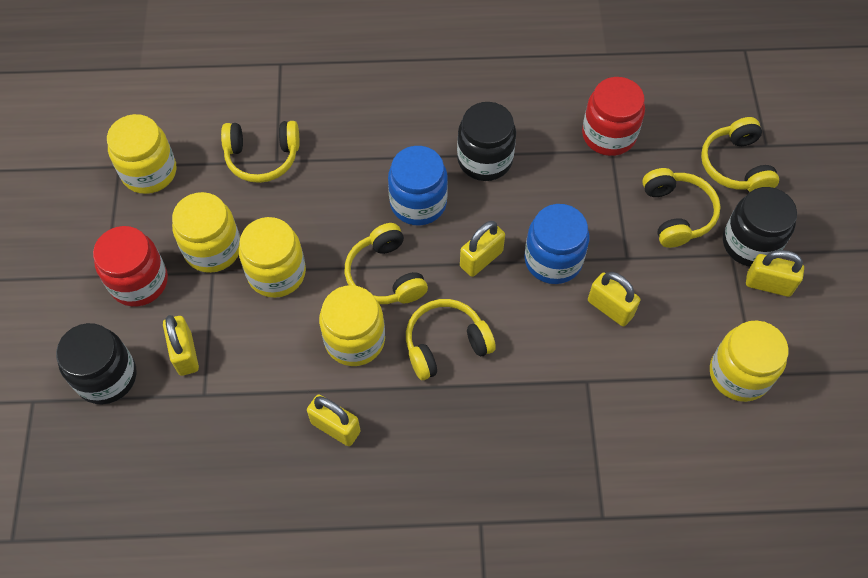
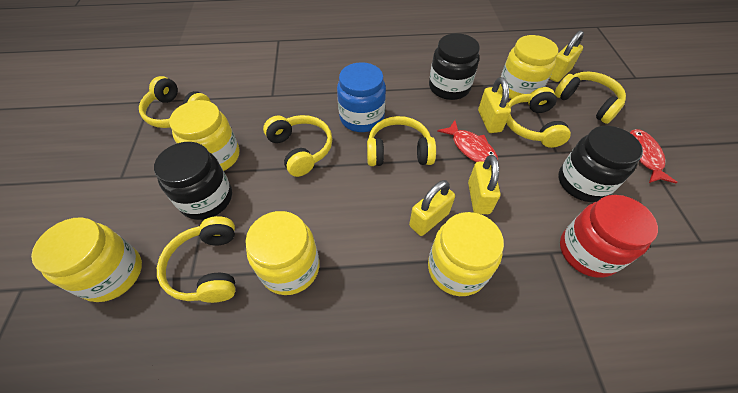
blue jar: [388,146,448,225] [524,204,589,284] = 2 -> [337,62,386,132] = 1
red fish: none = 0 -> [437,120,498,162] [629,129,678,184] = 2
red jar: [93,226,168,307] [582,77,645,156] = 2 -> [560,195,658,278] = 1
yellow headphones: [221,121,299,183] [345,223,428,304] [406,299,496,380] [642,168,721,248] [701,117,779,192] = 5 -> [139,76,211,128] [157,216,235,303] [263,115,332,177] [367,116,436,166] [506,87,571,148] [555,72,626,124] = 6
yellow padlock: [163,315,199,376] [307,395,360,446] [460,221,505,277] [588,272,641,326] [746,250,804,297] = 5 -> [409,180,455,236] [468,155,501,214] [478,77,511,133] [549,30,584,82] = 4

